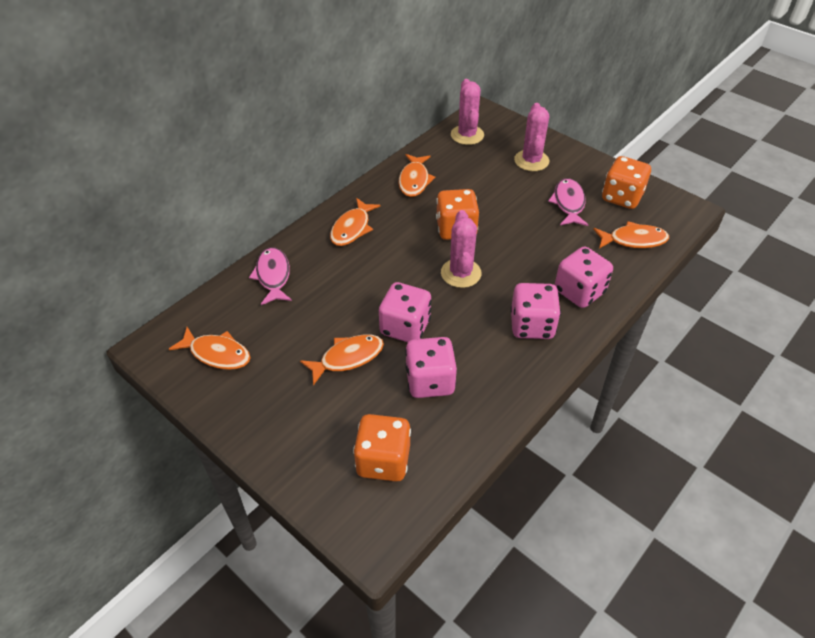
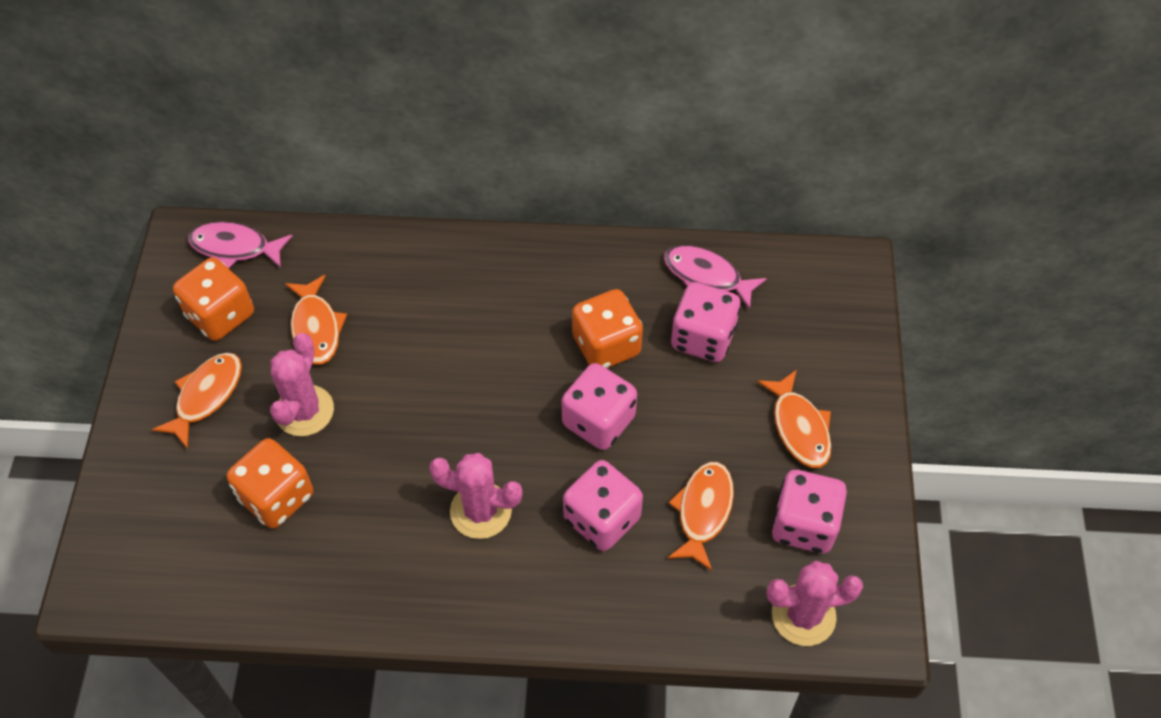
orange fish: [169,327,251,370] [300,334,384,386] [330,198,381,246] [398,154,436,197] [594,221,669,249] = 5 -> [152,353,242,449] [285,275,347,365] [667,462,734,571] [757,370,832,468] = 4

